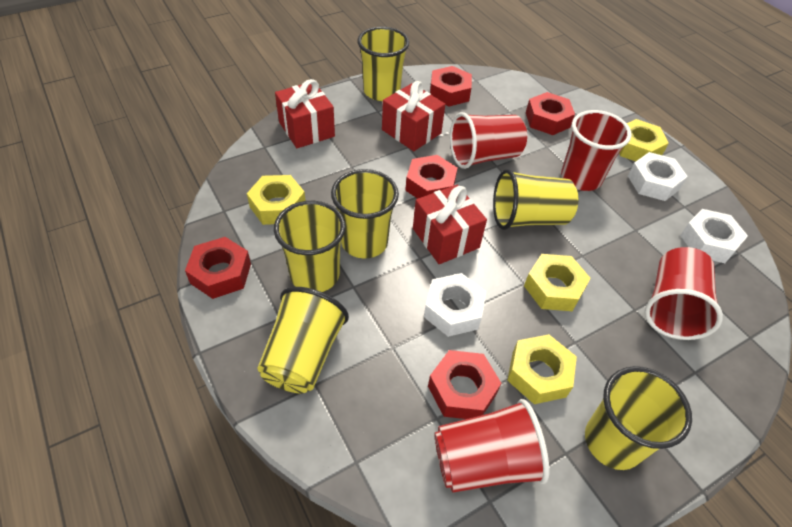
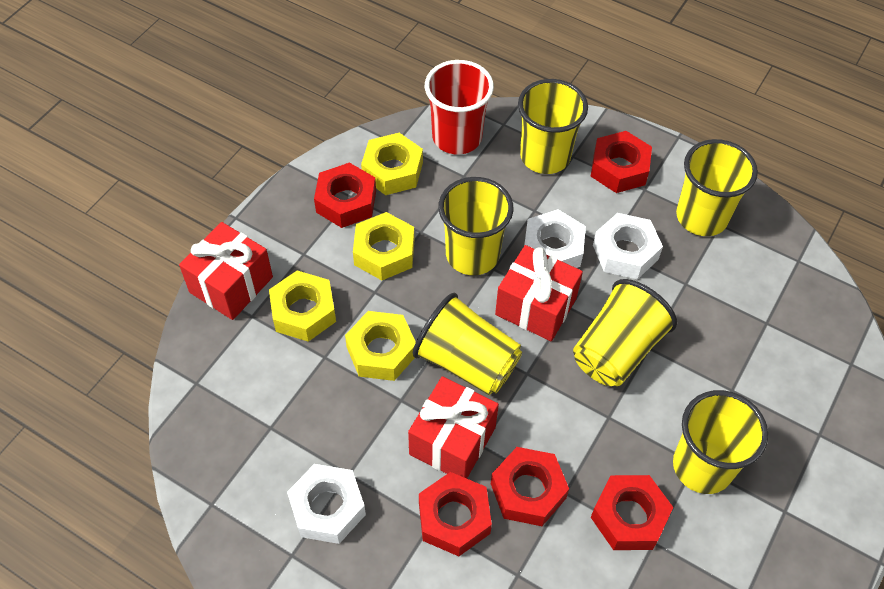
red cup: [434,399,549,493] [450,112,527,169] [561,110,632,191] [645,247,723,340] = 4 -> [425,60,494,154] = 1

